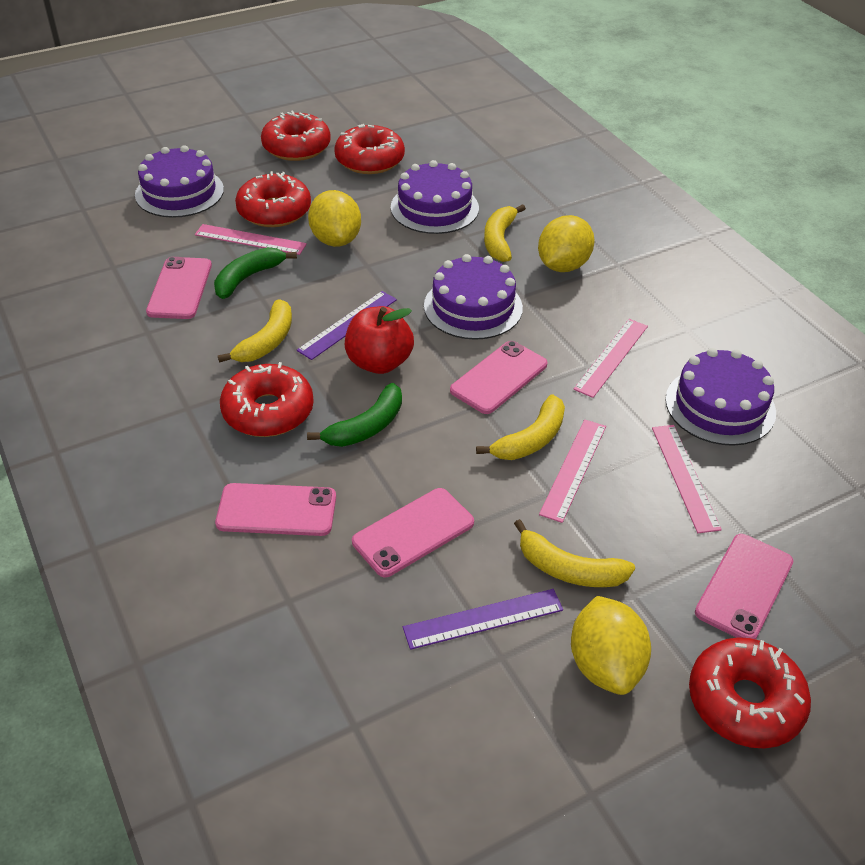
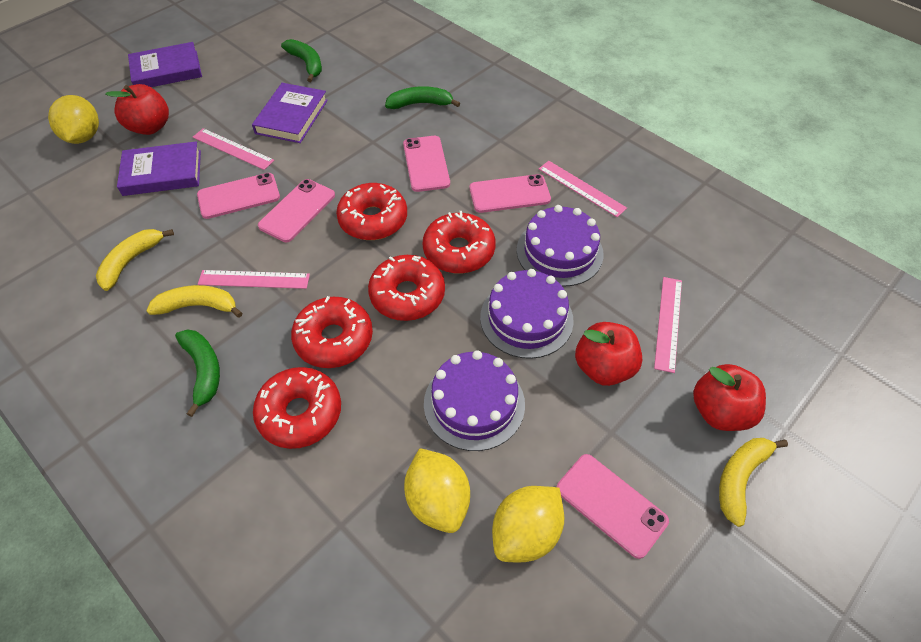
green banana: [214,247,297,299] [307,383,402,447] = 2 -> [175,329,220,417] [281,39,322,82] [385,86,460,109] = 3
purple book: none = 0 -> [117,141,201,196] [128,42,202,87] [252,83,328,143] = 3
purple cake: [135,145,224,218] [391,160,479,234] [424,254,523,340] [665,348,776,446] = 4 -> [424,350,525,451] [480,269,574,359] [517,205,604,287] = 3
purple ruler: [297,291,397,360] [403,589,563,650] = 2 -> none = 0
red apple: [345,306,414,374] = 1 -> [105,84,169,135] [575,322,642,386] [693,364,766,431] = 3
yellow banana: [218,299,292,363] [476,394,565,460] [484,204,526,262] [514,519,635,587] = 4 -> [96,229,174,291] [146,285,242,318] [719,438,788,527] = 3

